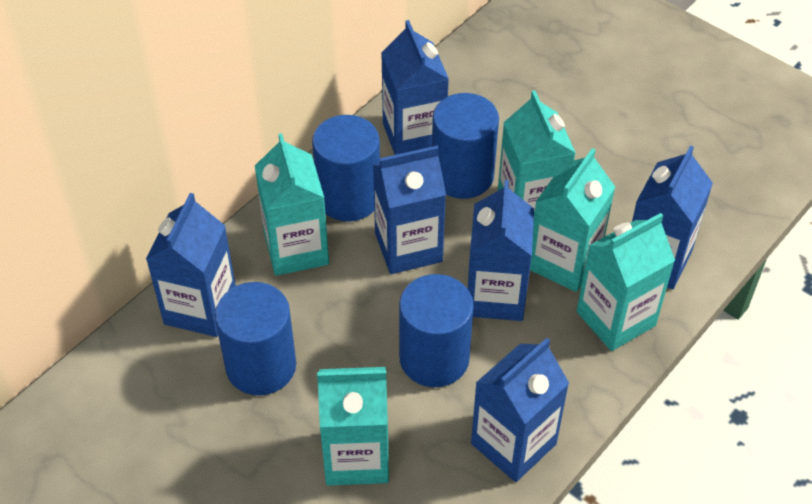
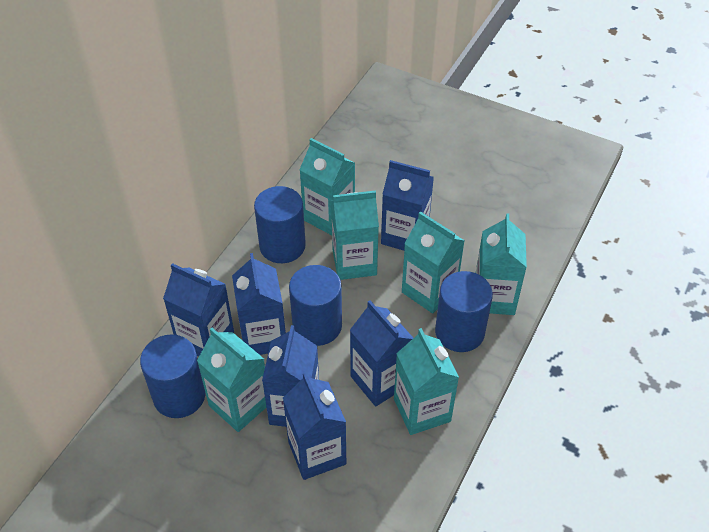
turquoise carton: [255,133,329,276] [317,367,389,486] [498,90,576,214] [530,148,615,292] [577,213,675,351] = 5 -> [197,328,266,432] [299,138,355,235] [331,190,379,280] [394,328,459,435] [402,211,465,313] [476,213,527,315] = 6

